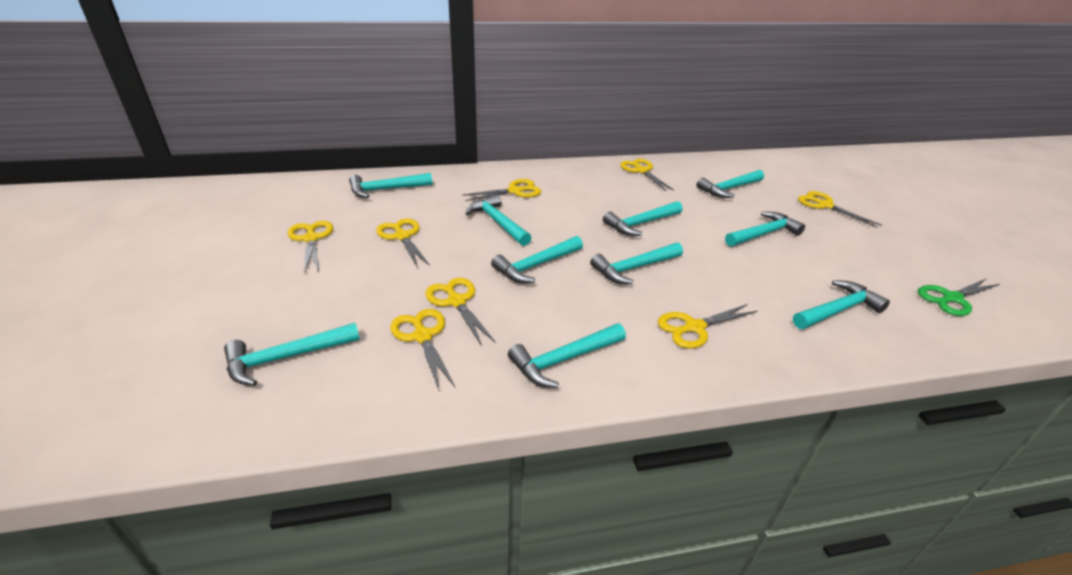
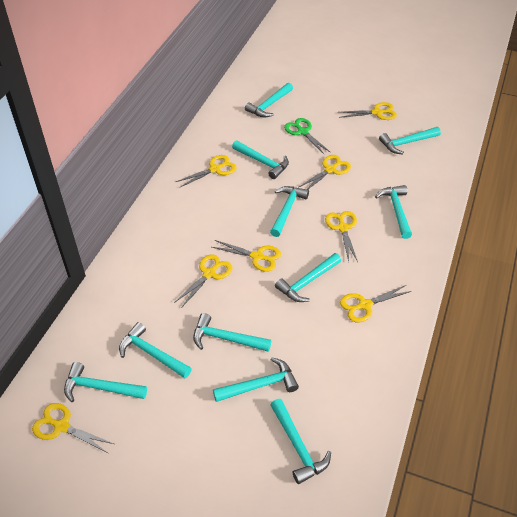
turquoise hammer: [224,323,360,386] [349,173,432,198] [466,194,532,246] [491,236,583,283] [508,324,626,388] [590,243,683,284] [603,201,682,236] [696,170,764,198] [725,212,805,247] [793,280,890,329] = 10 -> [64,362,147,402] [119,322,192,378] [193,313,271,352] [213,357,299,402] [232,140,289,179] [245,83,293,118] [270,186,309,237] [270,399,331,484] [275,253,341,302] [375,185,412,239] [379,127,441,154] = 11

